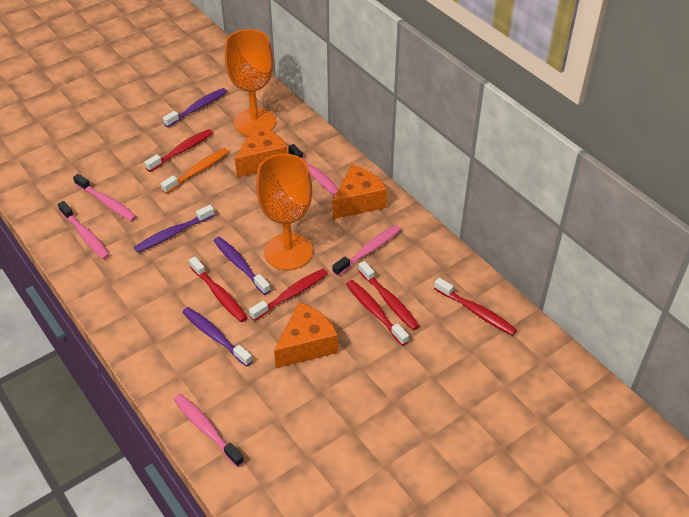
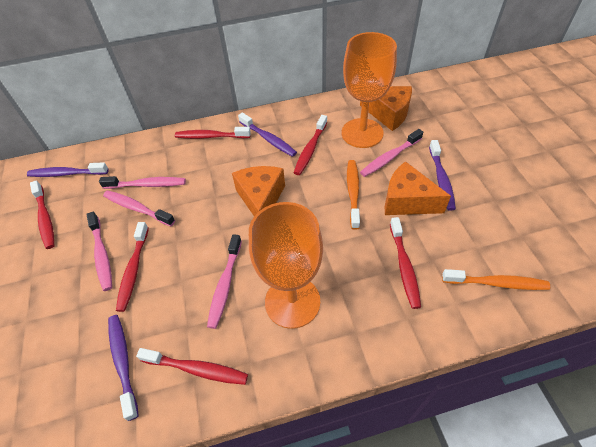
orange toothbrush: [161,148,229,194] = 1 -> [347,160,360,230] [442,269,550,290] = 2

